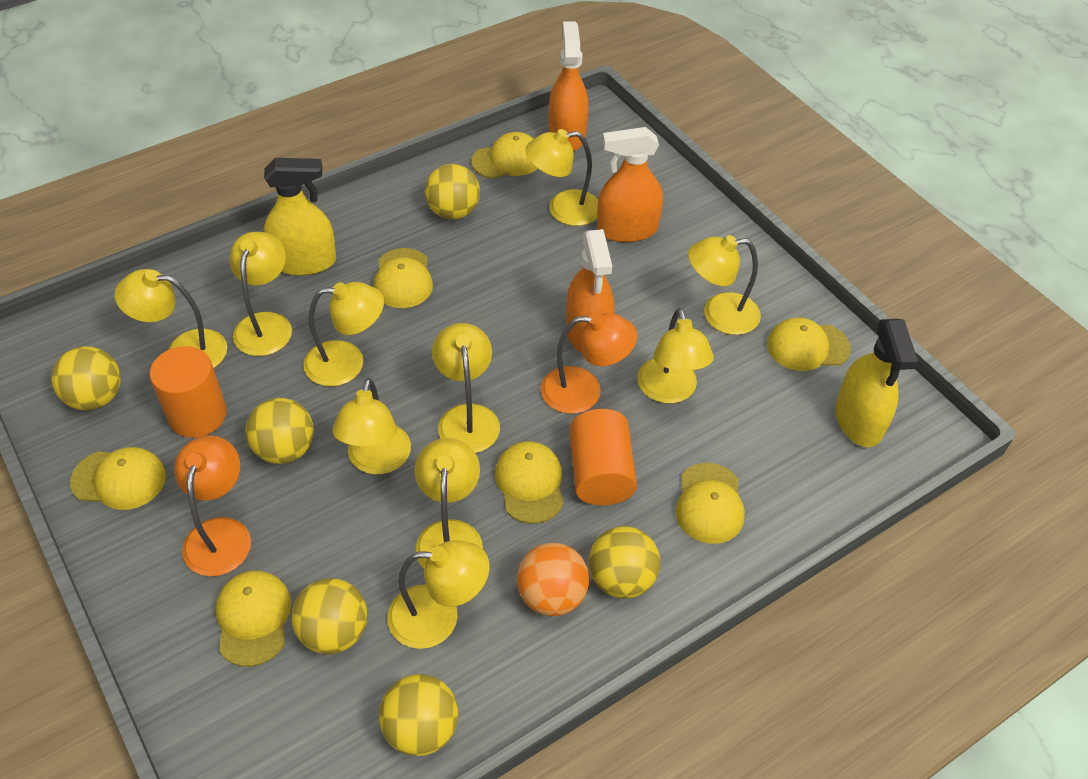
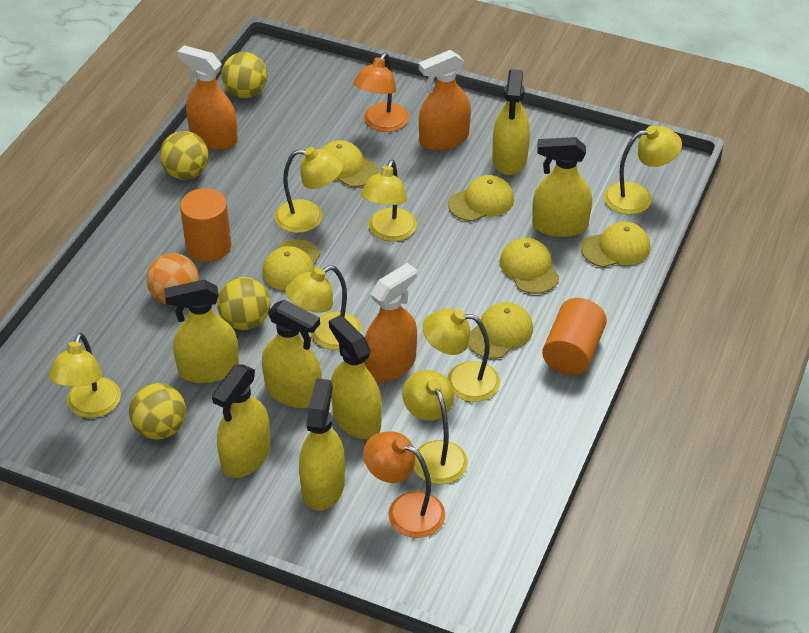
yellow ball: [51,346,121,411] [246,398,314,464] [292,578,367,654] [379,674,458,756] [425,164,480,220] [589,526,660,599] = 6 -> [129,383,186,440] [160,131,208,180] [217,277,270,330] [221,52,267,98] = 4
yellow cap: [70,447,166,510] [216,571,292,667] [374,248,433,308] [471,132,538,179] [495,441,564,524] [675,463,745,544] [767,317,851,371] = 7 -> [262,239,321,291] [321,140,378,187] [448,175,514,221] [468,302,533,359] [500,238,559,294] [581,222,650,267] = 6
yellow lamp: [115,269,227,368] [229,232,292,356] [303,282,384,386] [332,378,411,475] [387,540,490,649] [415,438,483,569] [432,323,500,453] [525,129,598,226] [637,308,714,403] [688,235,761,335] = 10 -> [49,333,121,418] [275,147,343,233] [285,265,362,350] [361,159,417,242] [402,370,468,484] [422,309,500,402] [604,126,682,215] = 7
yellow spray bottle: [264,158,336,276] [835,319,918,447] = 2 -> [164,279,239,383] [212,365,270,478] [262,300,322,408] [299,378,345,511] [329,315,382,439] [492,69,530,175] [532,137,592,237] = 7

